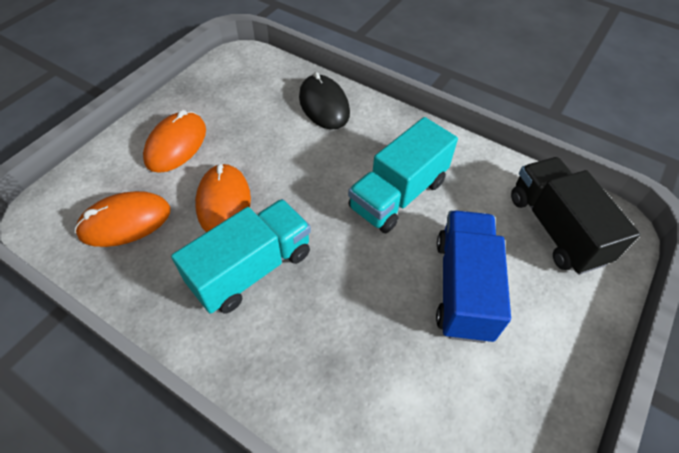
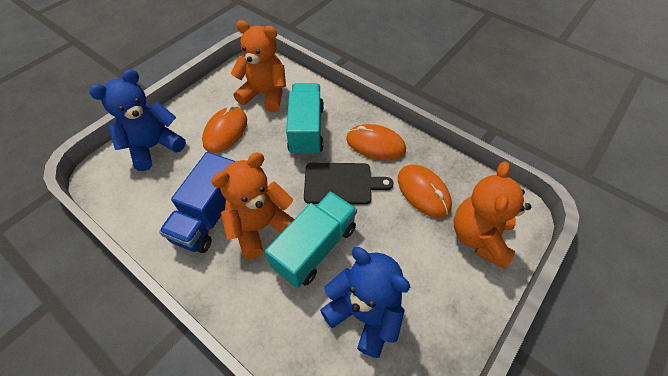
black cutting board: none = 0 -> [304,163,394,205] = 1
black mouse: [299,72,350,130] = 1 -> none = 0
black truck: [511,157,640,275] = 1 -> none = 0
blue teddy bear: none = 0 -> [89,69,186,171] [320,247,410,358] = 2
orange teddy bear: none = 0 -> [211,153,294,259] [231,20,286,112] [454,162,531,269] = 3

